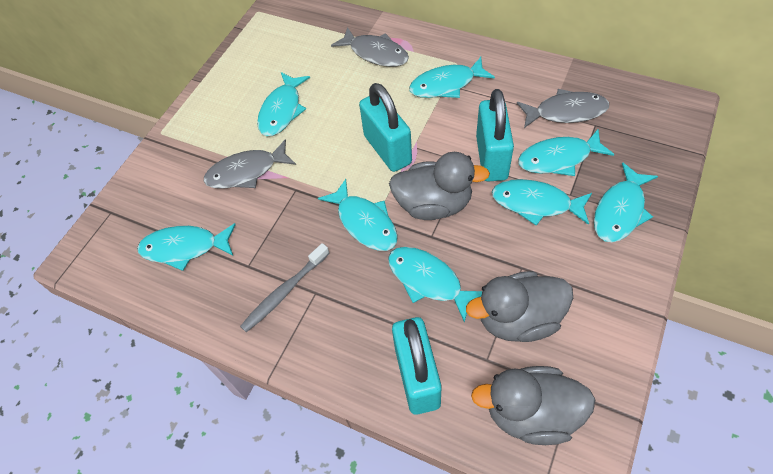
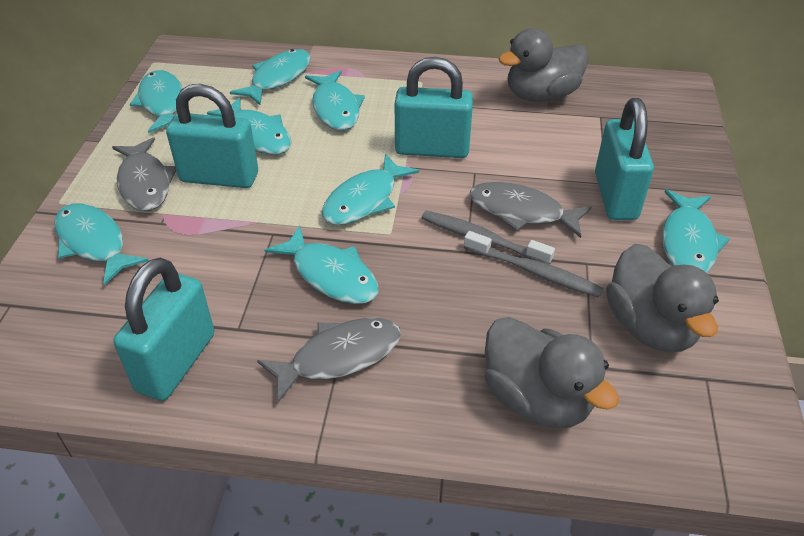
grey toothbrush: [240,243,330,332] = 1 -> [422,211,555,265] [464,231,603,298] = 2
turquoise padlock: [359,83,412,172] [392,317,441,415] [476,89,514,182] = 3 -> [113,258,214,401] [166,84,258,188] [395,57,473,158] [595,98,654,220] = 4

